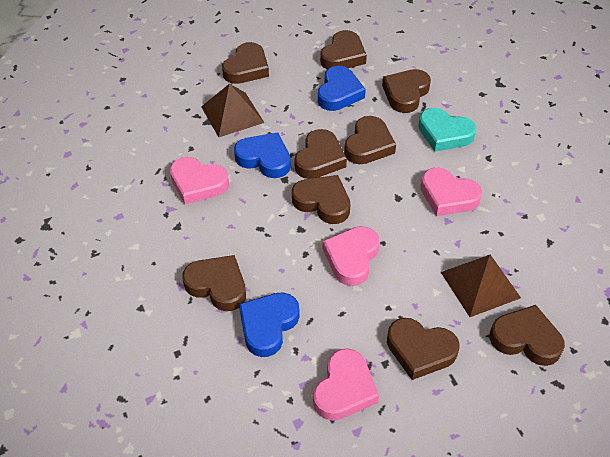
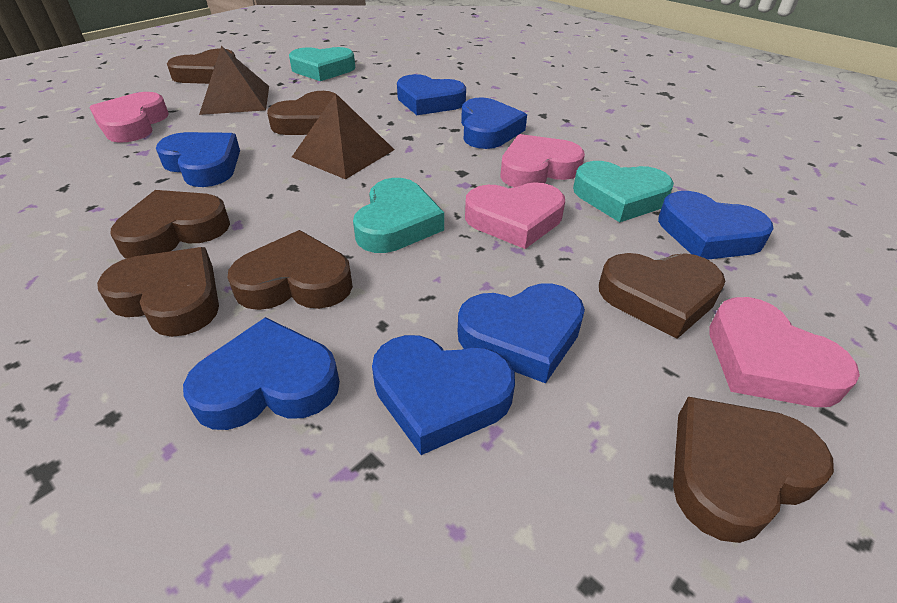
blue heart: [234,133,291,178] [239,293,299,357] [318,66,366,111] = 3 -> [156,132,240,187] [183,317,340,430] [372,335,515,455] [397,74,466,115] [458,283,585,383] [461,97,527,149] [658,191,774,260] = 7
brown heart: [182,255,246,311] [222,42,269,84] [292,175,351,224] [295,129,347,179] [320,30,367,70] [344,116,396,164] [382,69,431,113] [387,318,460,380] [489,305,565,366] = 9 -> [97,247,219,337] [110,190,230,259] [167,49,235,84] [227,230,353,310] [267,91,335,135] [599,253,726,339] [673,397,834,543] = 7
turquoise heart: [418,108,476,152] = 1 -> [289,47,355,81] [353,178,444,253] [573,161,674,222] = 3

